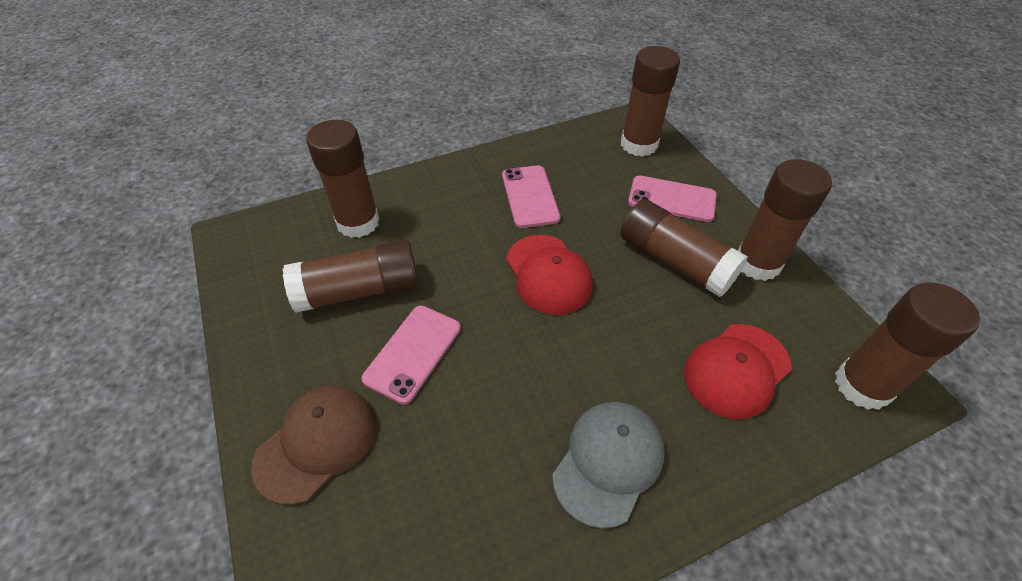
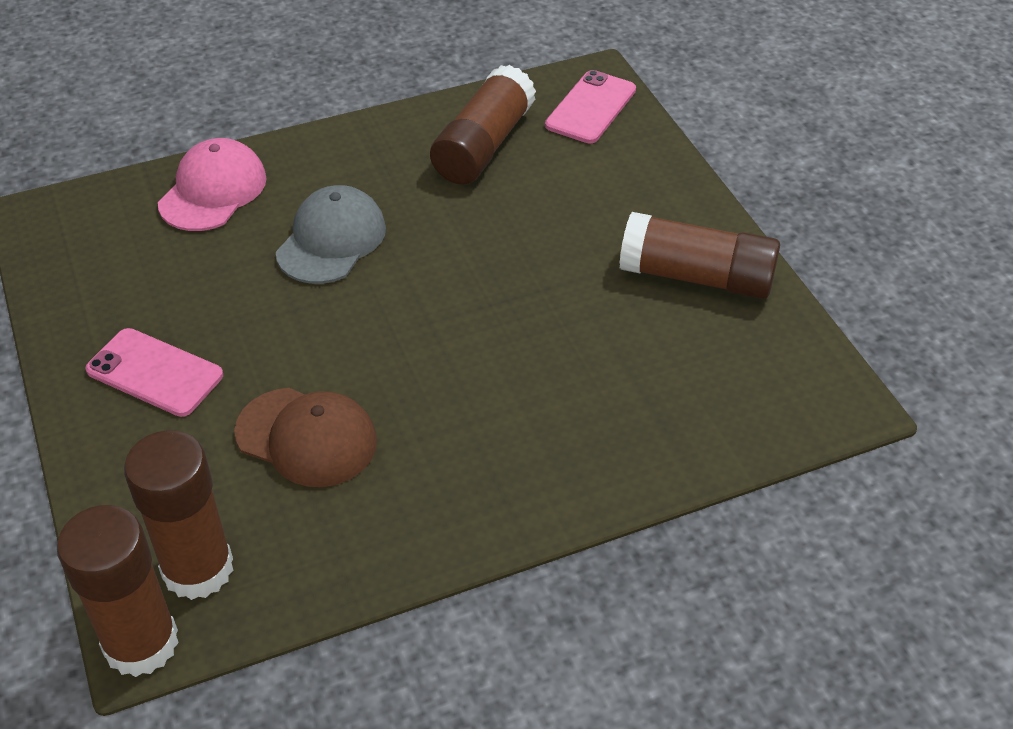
brown glue stick: [283,240,419,313] [306,120,380,238] [620,199,748,297] [621,46,680,157] [738,159,832,281] [835,282,980,410] = 6 -> [57,505,179,677] [124,430,233,600] [430,65,536,185] [619,212,780,299] = 4
pink cap: none = 0 -> [158,138,267,231] = 1
pink phone: [361,306,461,404] [502,165,560,228] [628,176,717,222] = 3 -> [85,328,223,417] [545,70,636,143] = 2
red cap: [506,235,593,315] [684,324,792,419] = 2 -> none = 0

